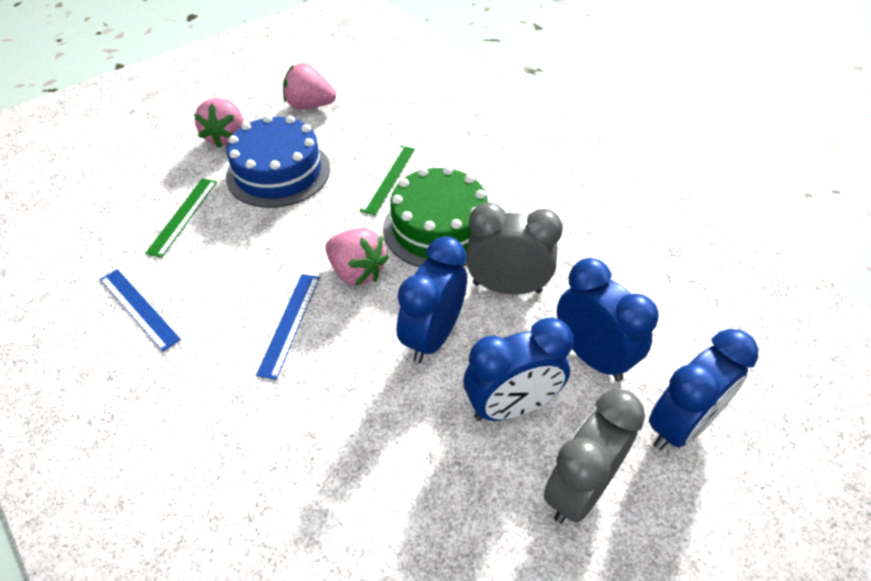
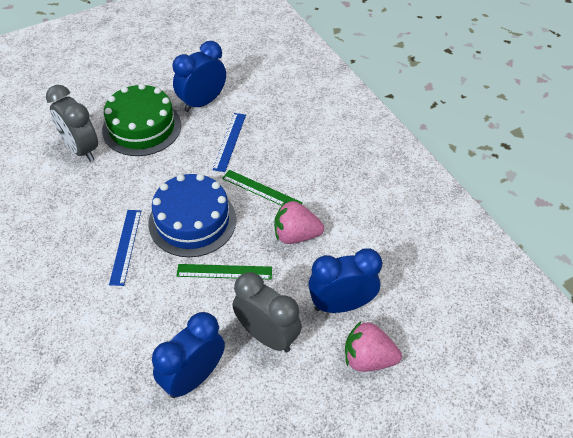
blue clock: [397,236,467,363] [464,317,573,421] [557,258,659,382] [649,329,758,450] = 4 -> [152,312,225,398] [172,41,226,112] [308,248,382,313] = 3
pink strawberry: [194,98,244,148] [283,63,336,109] [325,228,389,286] = 3 -> [274,201,324,244] [345,321,402,372] = 2

